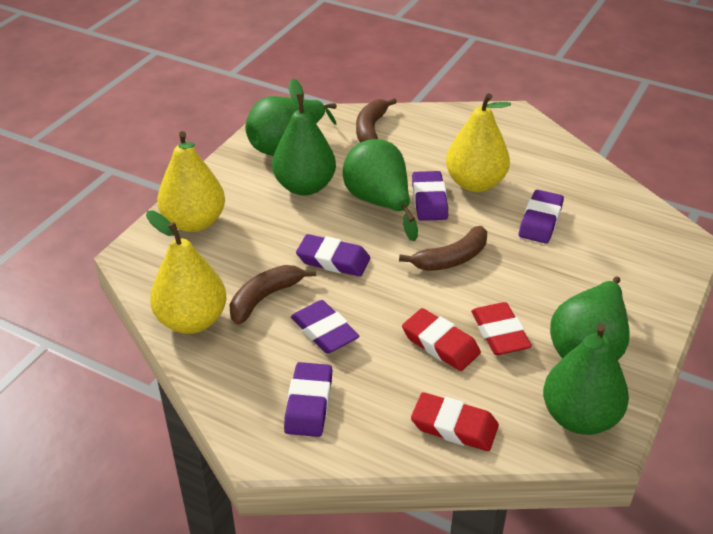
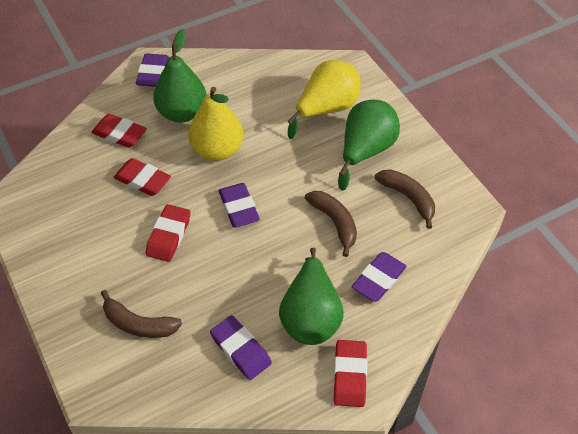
green pear: [245,96,337,156] [272,78,336,196] [343,139,418,241] [543,323,629,435] [550,276,630,360] = 5 -> [153,29,207,123] [279,247,344,345] [338,100,400,191] = 3
purple eraser: [284,362,332,437] [291,300,359,354] [296,234,370,277] [412,171,448,221] [519,190,564,244] = 5 -> [136,53,169,87] [210,315,272,380] [219,183,260,227] [352,252,407,302] = 4
red eraser: [402,308,481,371] [411,392,499,451] [471,302,532,355] = 3 -> [91,114,147,148] [113,158,171,196] [145,204,190,262] [334,340,368,407] = 4
yellow pear: [146,210,227,334] [157,131,225,232] [446,93,511,192] = 3 -> [188,87,243,161] [287,60,361,139] = 2

